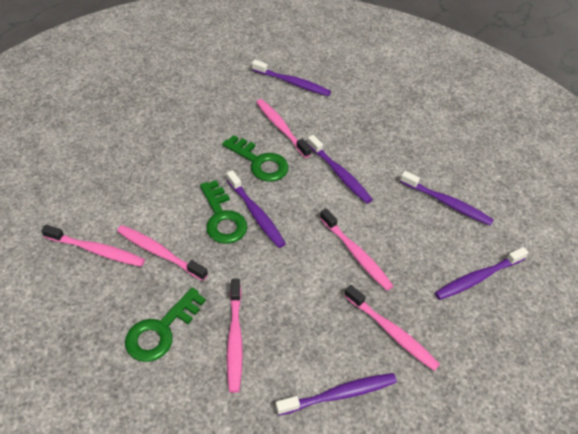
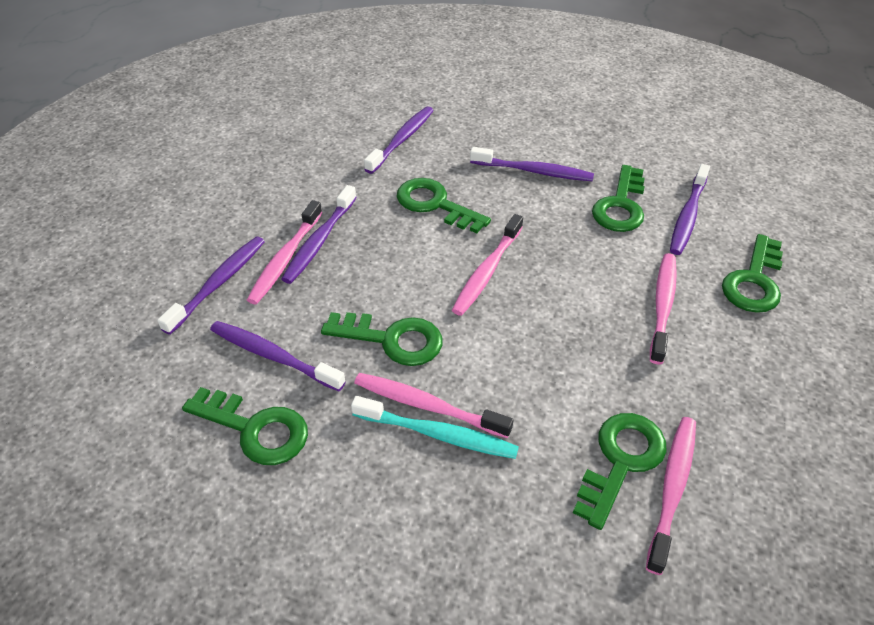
green key: [125,288,206,362] [200,180,247,244] [222,135,289,182] = 3 -> [182,387,308,465] [321,312,442,366] [397,178,491,233] [573,413,667,530] [592,165,645,232] [722,234,783,313] = 6
pink toothbrush: [41,225,145,267] [117,225,208,281] [227,279,243,393] [256,99,311,158] [320,208,393,291] [344,285,440,371] = 6 -> [247,200,322,304] [354,373,514,438] [452,214,523,316] [646,417,696,575] [650,253,677,364] = 5
turquoise toothbrush: none = 0 -> [351,396,519,459] = 1

